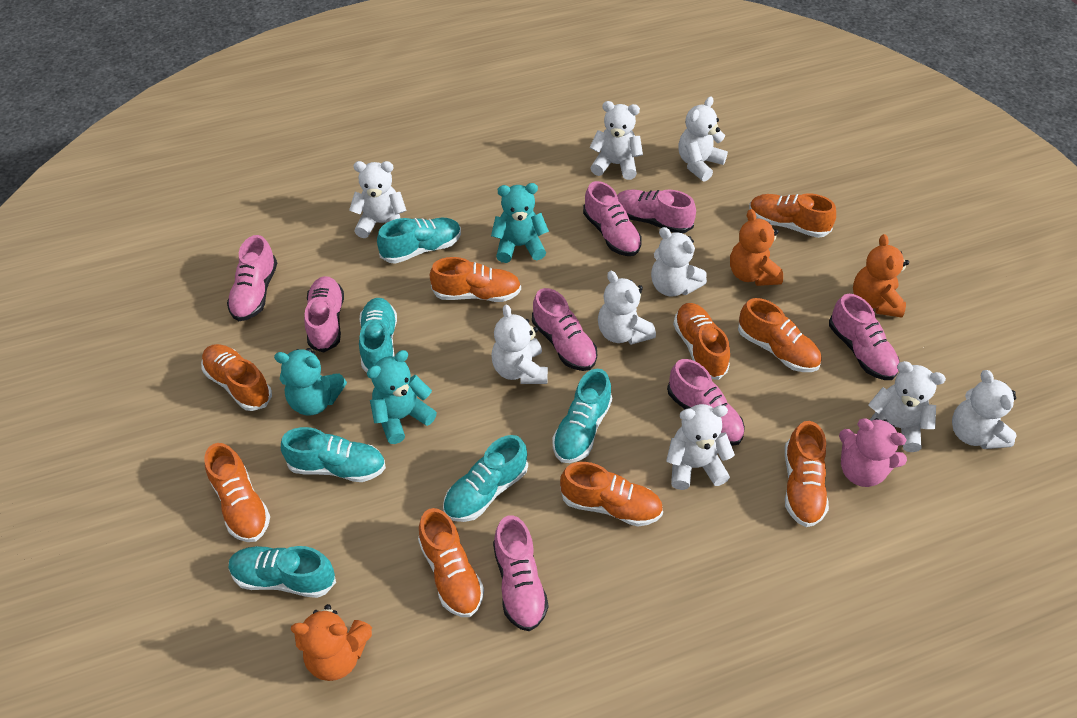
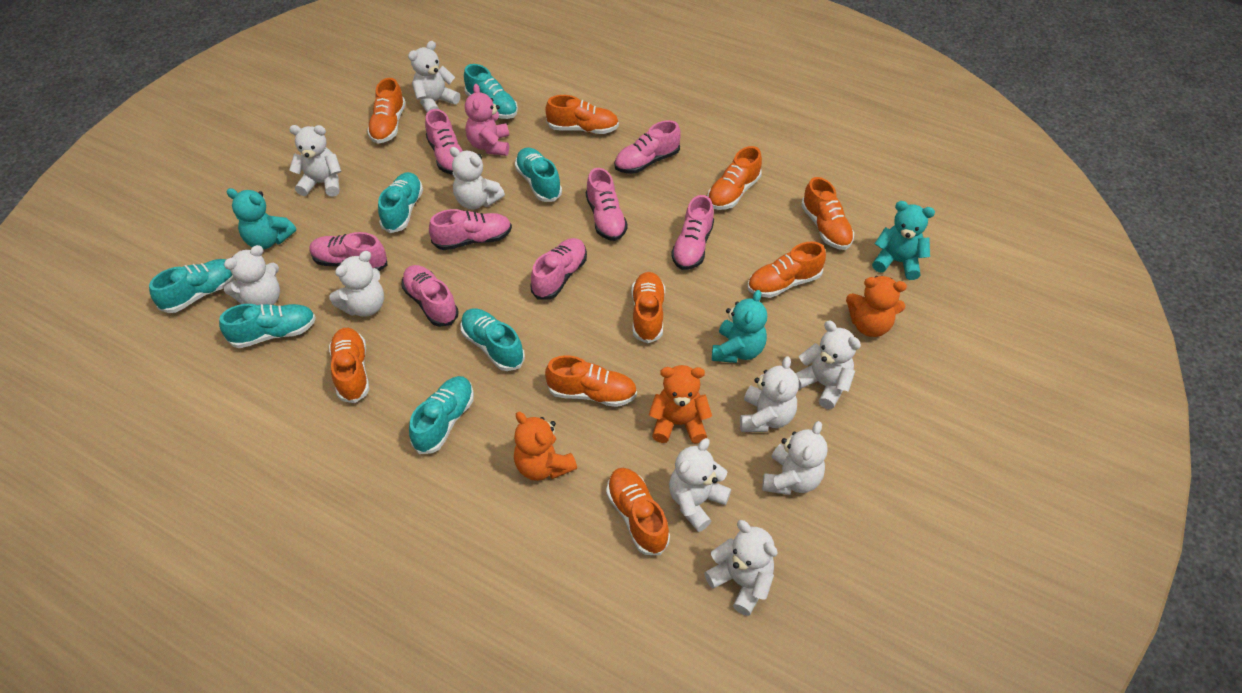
turquoise shoe: [229,546,336,598] [281,427,386,482] [359,298,397,373] [377,218,461,264] [443,435,528,522] [552,369,612,463] = 6 -> [149,259,236,313] [219,304,316,348] [378,172,423,233] [409,376,474,454] [460,308,525,371] [464,64,518,119] [515,147,562,202] = 7
white teddy bear: [349,161,407,238] [491,304,548,384] [590,101,643,180] [598,271,656,345] [651,227,707,296] [666,404,735,490] [678,97,728,182] [868,361,946,452] [952,370,1017,449] = 9 -> [224,245,280,305] [289,125,341,197] [329,251,384,317] [408,41,460,112] [450,147,505,209] [669,438,731,532] [704,520,778,616] [740,356,799,432] [762,421,828,495] [795,321,861,409] = 10

